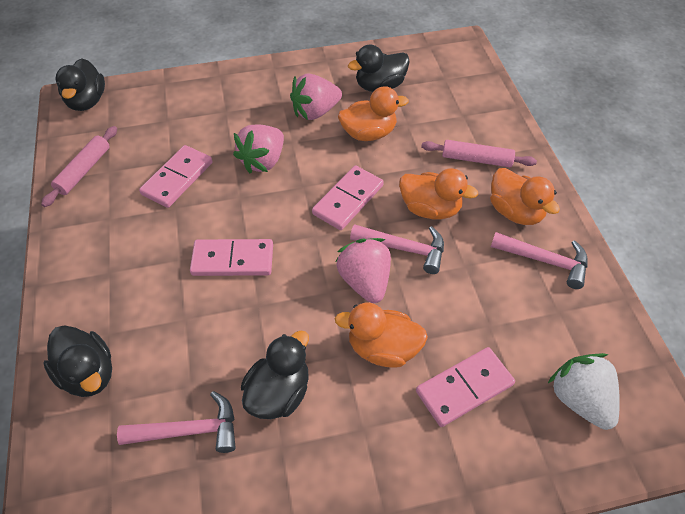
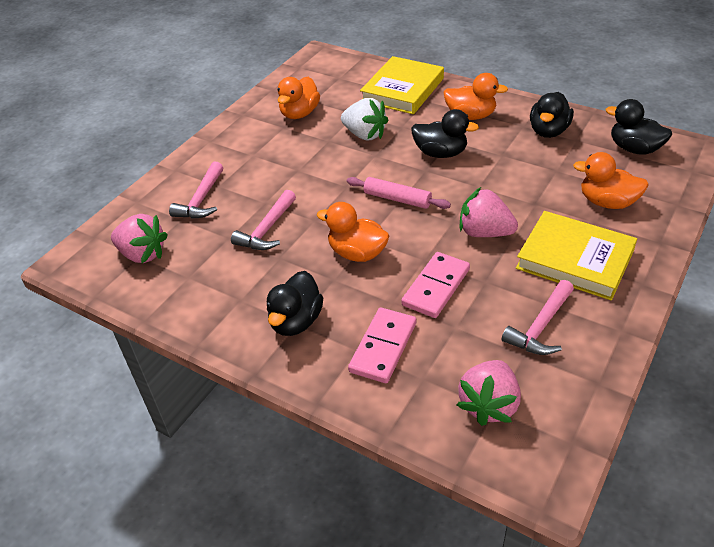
pink domino: [139,145,212,208] [190,239,273,276] [312,165,384,230] [416,347,515,427] = 4 -> [348,307,416,383] [401,252,470,318] = 2
pink rolling pin: [41,126,117,207] [421,140,537,167] = 2 -> [347,177,451,209] = 1
yellow book: none = 0 -> [360,56,444,114] [516,211,637,300] = 2

